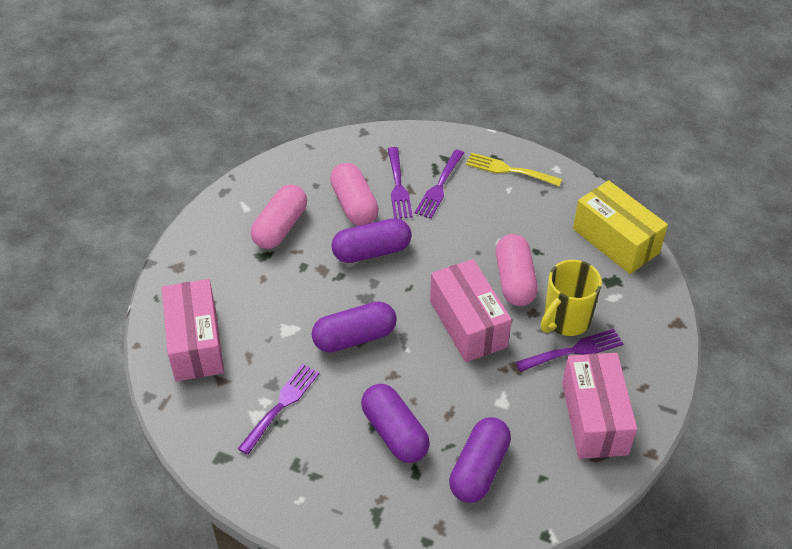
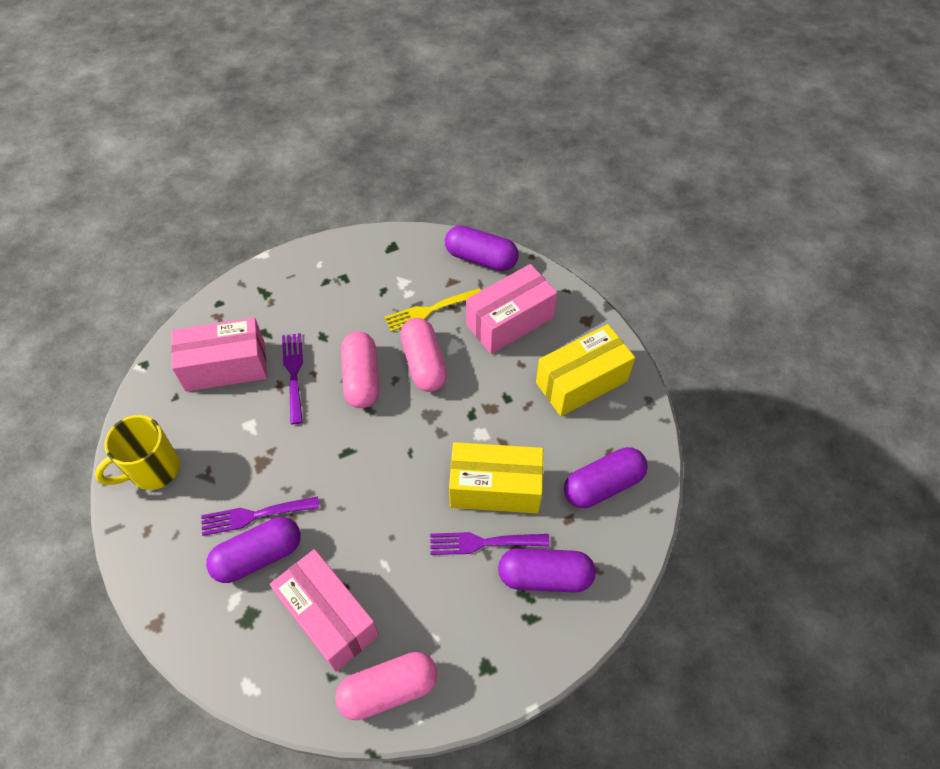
purple fork: [238,364,320,455] [388,147,413,219] [415,149,464,219] [516,329,623,372] = 4 -> [201,496,319,536] [282,333,303,424] [430,532,550,555] = 3
yellow box: [573,180,668,274] = 1 -> [449,442,543,513] [536,324,635,416] = 2

